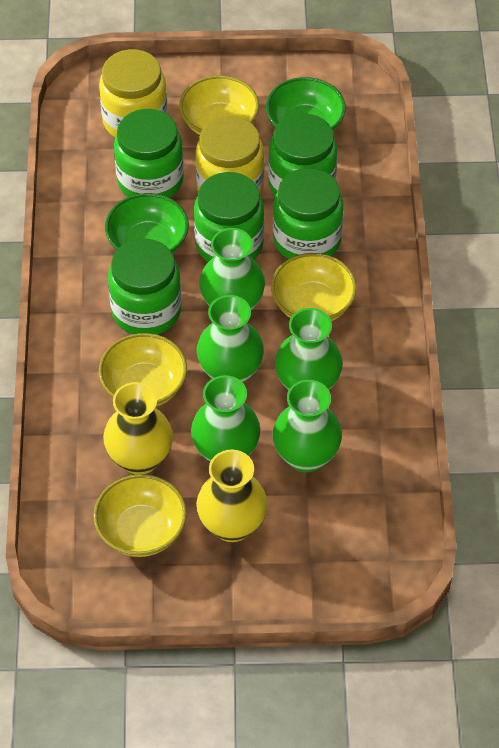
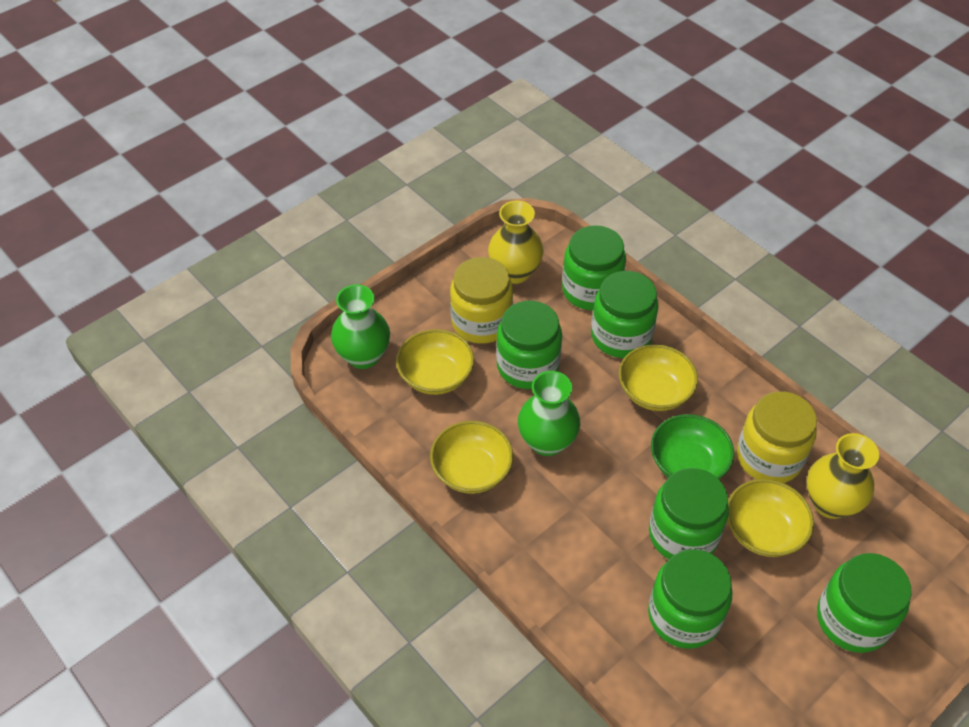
green bowl: [105,193,189,254] [266,77,346,131] = 2 -> [651,414,734,479] = 1
green jar: [108,239,182,335] [114,109,184,198] [194,172,264,262] [268,113,337,196] [273,168,344,259] = 5 -> [496,301,562,389] [562,225,626,311] [591,271,659,358] [648,549,732,649] [649,468,729,559] [817,553,912,653] = 6
green vase: [191,375,260,462] [196,295,264,383] [199,228,265,310] [273,380,342,472] [275,308,343,390] = 5 -> [331,284,390,369] [518,371,580,456] = 2

